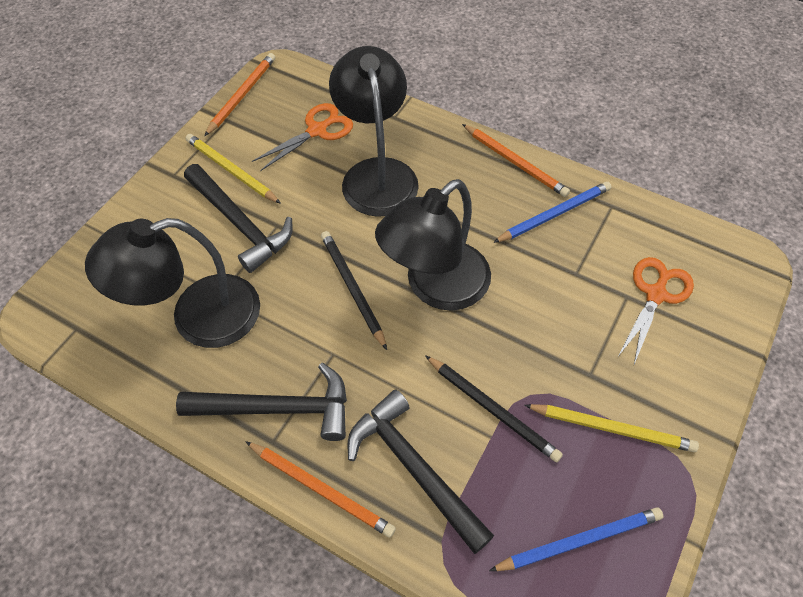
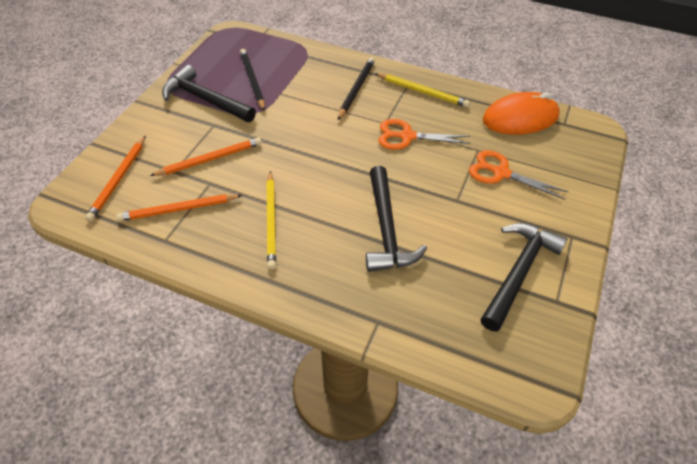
black lamp: [85,218,260,348] [329,46,419,217] [375,179,491,311] = 3 -> none = 0
blue pencil: [489,507,664,571] [493,182,611,243] = 2 -> none = 0
orange mouse: none = 0 -> [483,92,560,135] = 1

